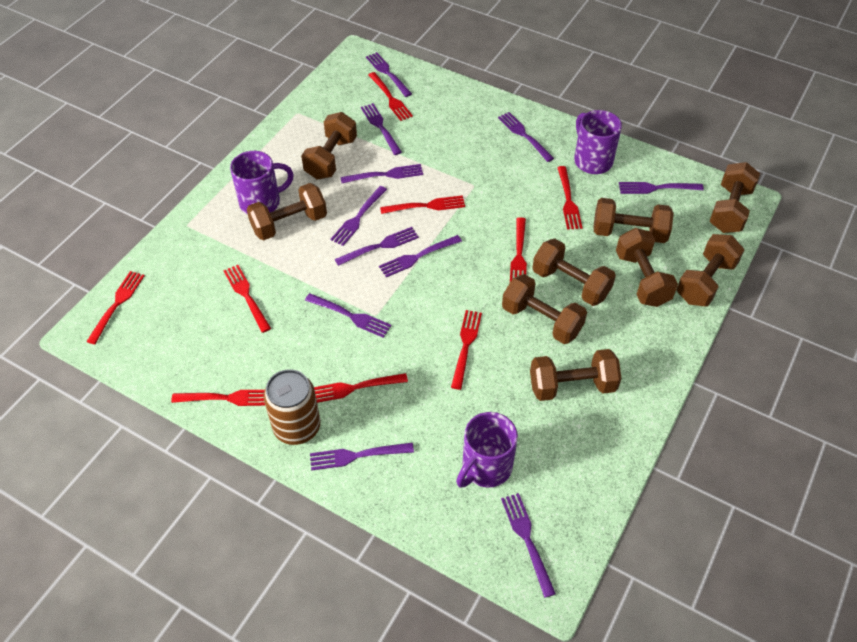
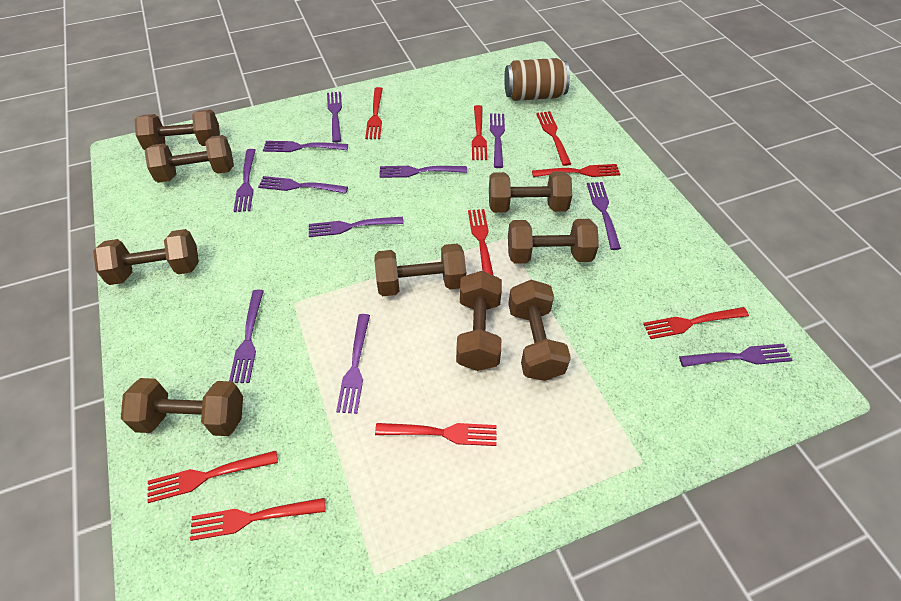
purple mug: [230,151,294,215] [456,412,518,488] [574,110,622,174] = 3 -> none = 0

